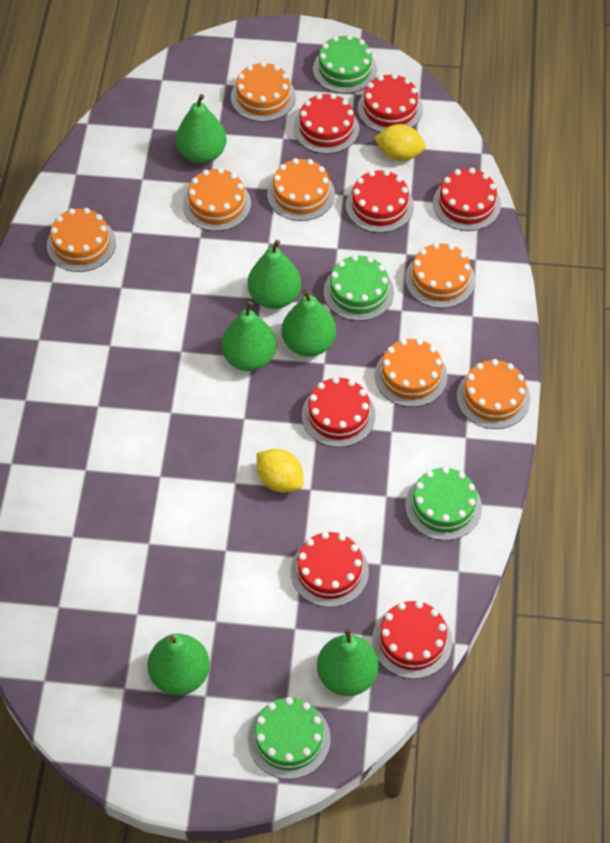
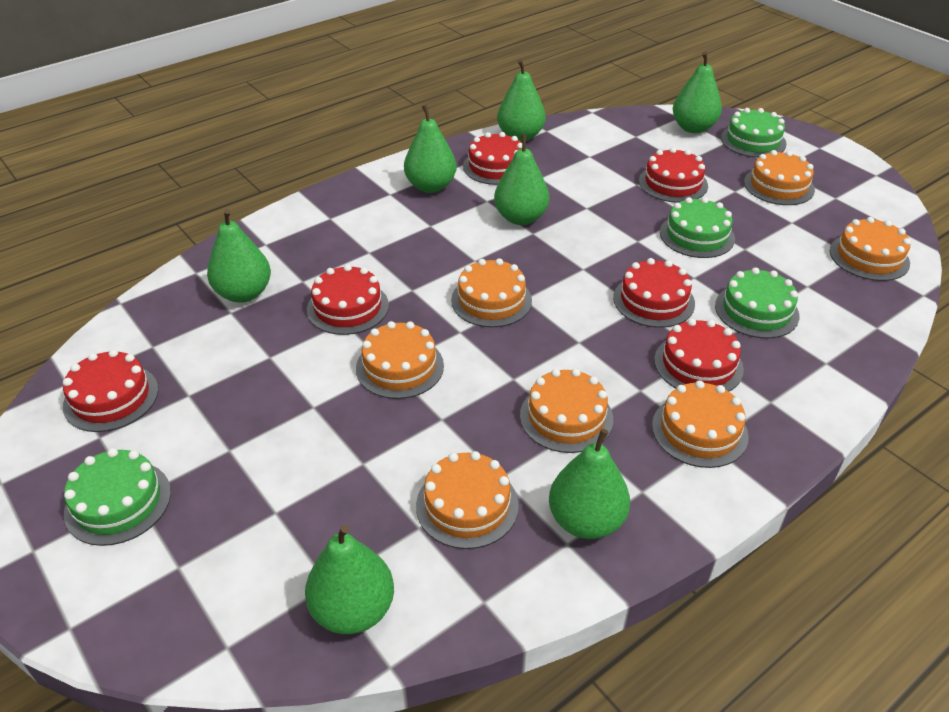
green pear: [147,634,210,695] [176,94,227,164] [221,301,276,371] [247,240,301,309] [281,289,336,357] [317,628,379,696] = 6 -> [207,209,271,303] [305,525,394,634] [404,105,456,193] [494,134,549,225] [497,59,546,142] [549,429,630,539] [673,52,722,133] = 7
red cake: [291,532,369,607] [294,93,360,154] [302,377,376,447] [346,170,414,233] [358,73,423,132] [372,601,453,679] [433,168,501,231] = 7 -> [63,349,158,432] [307,264,389,335] [463,132,522,185] [613,258,695,328] [639,147,708,203] [654,319,744,391] = 6
yellow lemon: [257,449,303,493] [374,124,426,161] = 2 -> none = 0

